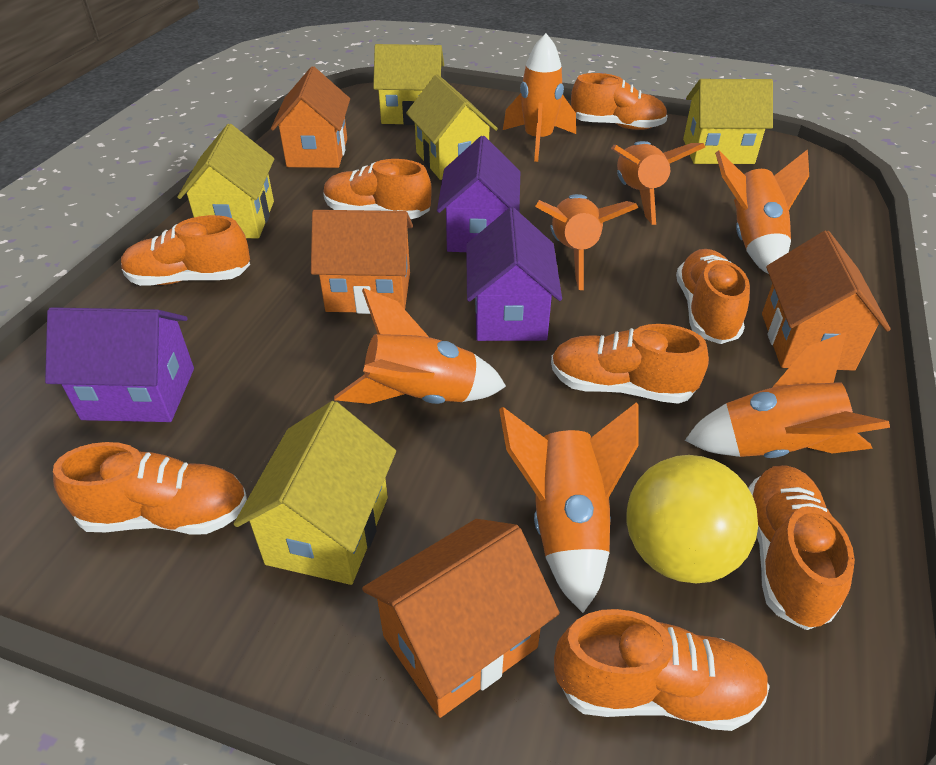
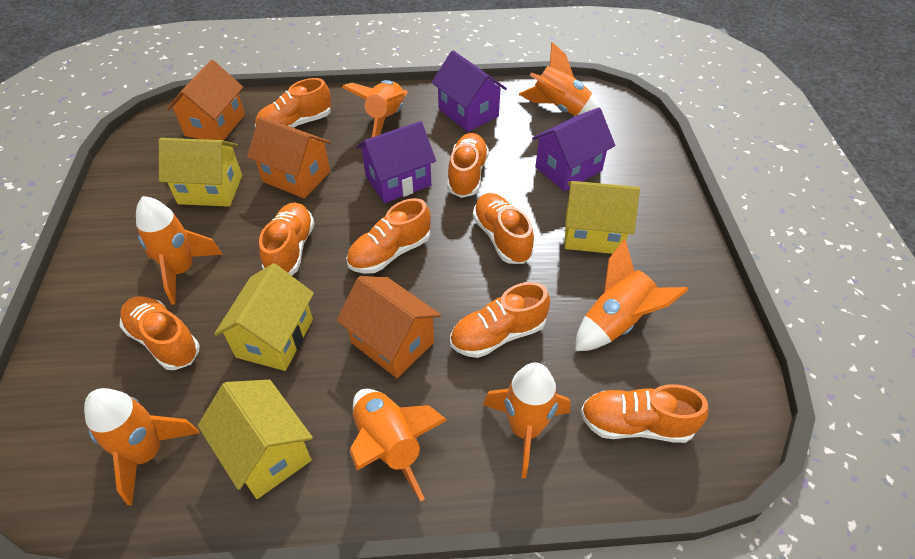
orange house: [271,67,350,168] [311,210,413,314] [362,519,559,718] [762,231,891,371] = 4 -> [166,60,245,141] [247,117,331,198] [337,276,441,378] = 3
yellow ball: [626,455,758,583] = 1 -> none = 0
yellow house: [177,124,274,238] [234,401,396,585] [373,44,444,125] [406,74,498,180] [683,79,773,164] = 5 -> [159,138,242,207] [198,380,313,499] [214,263,314,371] [565,181,640,254] = 4

